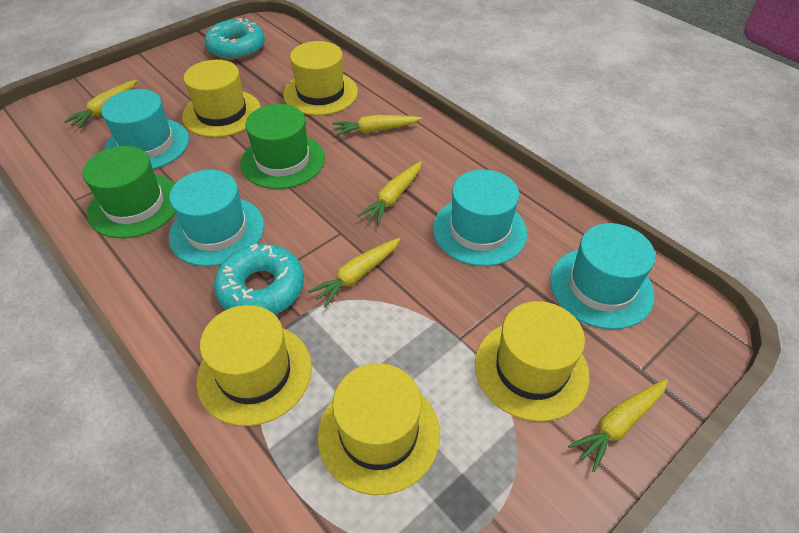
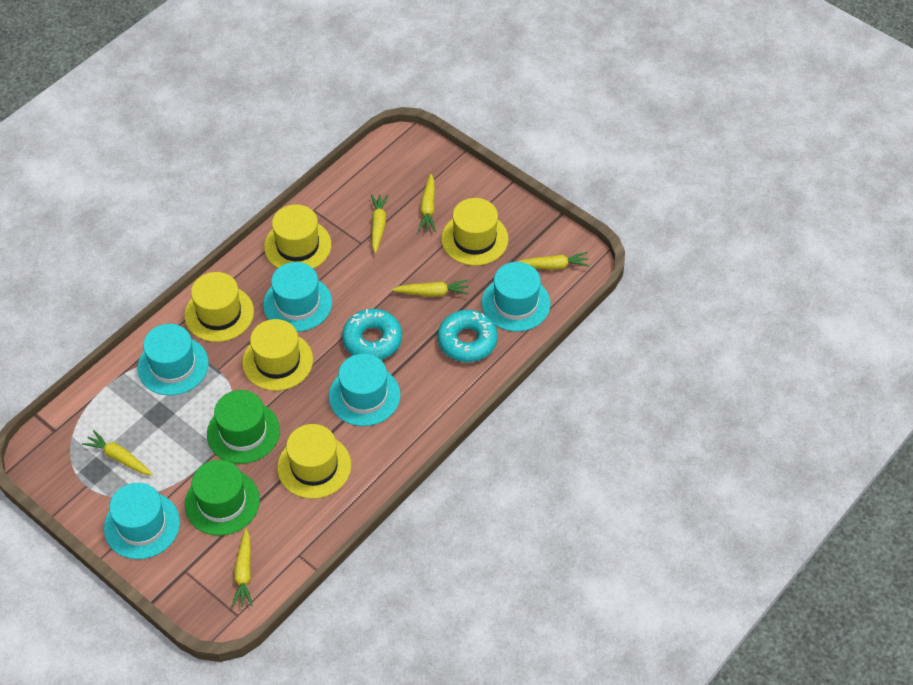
turquoise hat: [101,89,189,169] [169,170,264,266] [433,170,527,266] [550,223,655,329] = 4 -> [104,483,180,559] [137,324,209,395] [263,262,332,332] [329,354,400,426] [482,262,550,332] = 5
yellow carrot: [64,80,137,129] [308,238,401,308] [332,115,422,136] [358,161,422,225] [568,379,668,472] = 5 -> [82,430,153,475] [232,528,253,607] [371,194,388,253] [392,280,469,297] [418,174,436,232] [518,252,590,270] = 6

